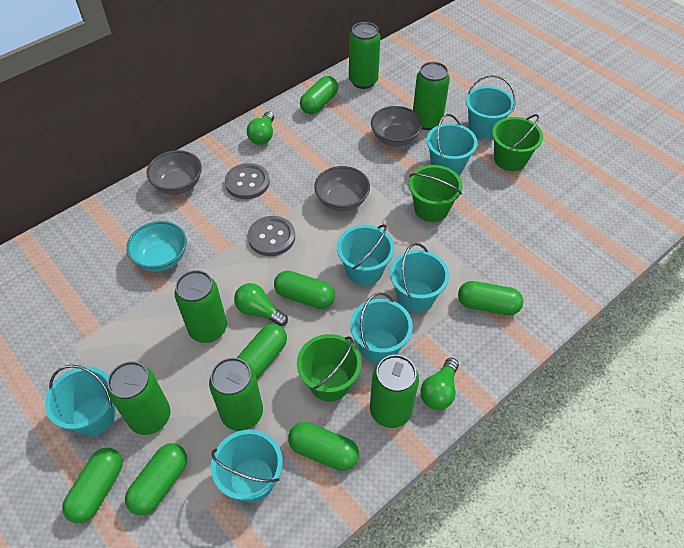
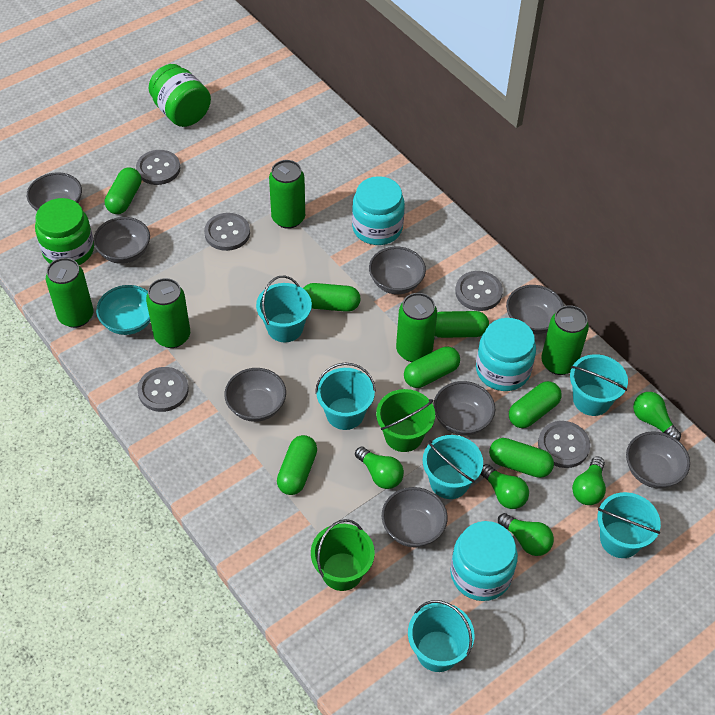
green bucket: [297,334,362,402] [409,165,462,222] [492,114,543,171] = 3 -> [311,519,375,591] [376,389,435,452] = 2
green can: [107,361,170,435] [174,270,227,343] [209,357,263,431] [349,22,381,89] [370,355,419,428] [413,62,450,130] = 6 -> [46,258,93,328] [146,278,190,348] [269,160,305,229] [396,293,437,362] [541,305,589,375] = 5
green jar: none = 0 -> [35,198,94,265] [149,64,211,127] = 2
green light bulb: [234,283,288,326] [247,111,274,145] [420,358,459,410] = 3 -> [355,446,404,489] [481,464,529,509] [498,513,554,556] [572,456,606,505] [633,392,681,441] = 5
grey bowl: [146,150,202,195] [314,166,370,212] [371,106,422,147] = 3 -> [27,172,82,211] [93,217,150,264] [224,368,286,422] [369,247,426,294] [382,487,448,548] [433,381,495,436] [506,285,564,334] [626,431,690,488] = 8
grey button: [225,163,270,199] [248,216,295,256] = 2 -> [136,150,180,185] [137,367,189,412] [204,213,250,251] [455,271,503,311] [538,421,590,468] = 5
turquoise bucket: [45,365,116,436] [211,430,283,503] [337,224,394,286] [350,292,413,364] [390,243,449,312] [426,114,478,176] [466,75,515,138] = 7 -> [256,276,312,342] [315,363,376,430] [408,600,474,672] [423,435,483,499] [570,354,628,416] [598,492,661,558] = 6
turquoise jar: none = 0 -> [352,176,405,245] [450,521,518,601] [476,318,536,391] = 3

